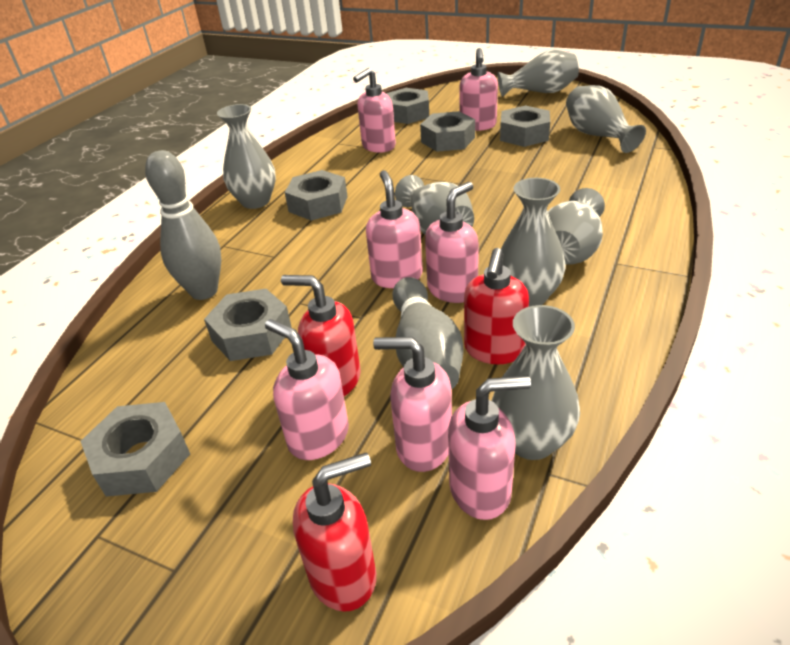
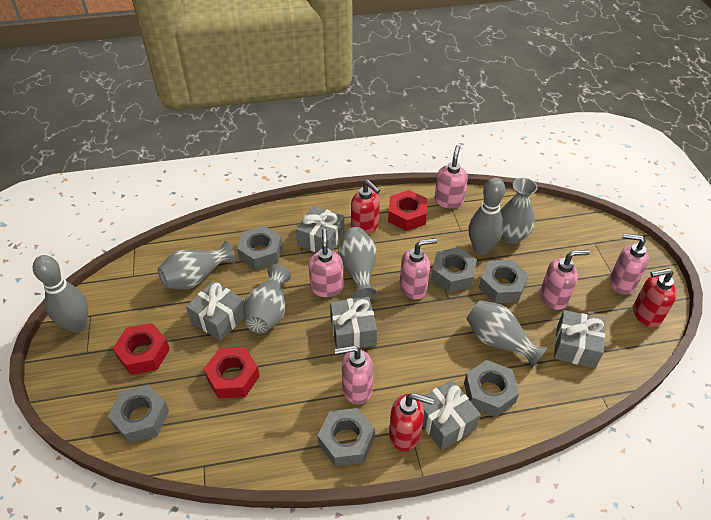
grey gift: none = 0 -> [186,281,244,341] [296,206,345,252] [330,297,377,349] [422,380,481,450] [554,310,605,368] = 5
grey vase: [217,104,276,209] [395,175,474,235] [492,305,580,460] [497,49,579,98] [501,178,566,307] [548,188,605,265] [566,85,646,153] = 7 -> [158,241,235,289] [243,264,291,333] [338,227,377,299] [467,300,548,368] [500,178,538,244] = 5
pink soap dispenser: [265,319,349,460] [353,68,396,153] [366,170,423,288] [373,337,452,472] [425,182,479,303] [448,376,531,520] [459,48,498,131] = 7 -> [308,229,344,297] [335,345,373,404] [400,238,437,299] [435,145,468,209] [540,250,590,310] [610,233,649,295] = 6
red nut: none = 0 -> [113,323,170,375] [204,347,260,399] [388,190,427,231] = 3

